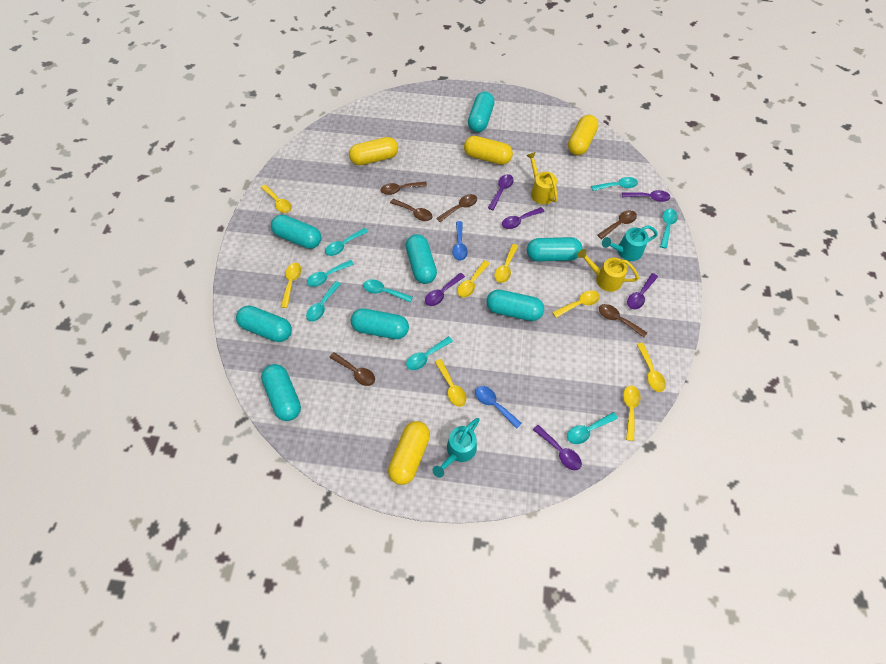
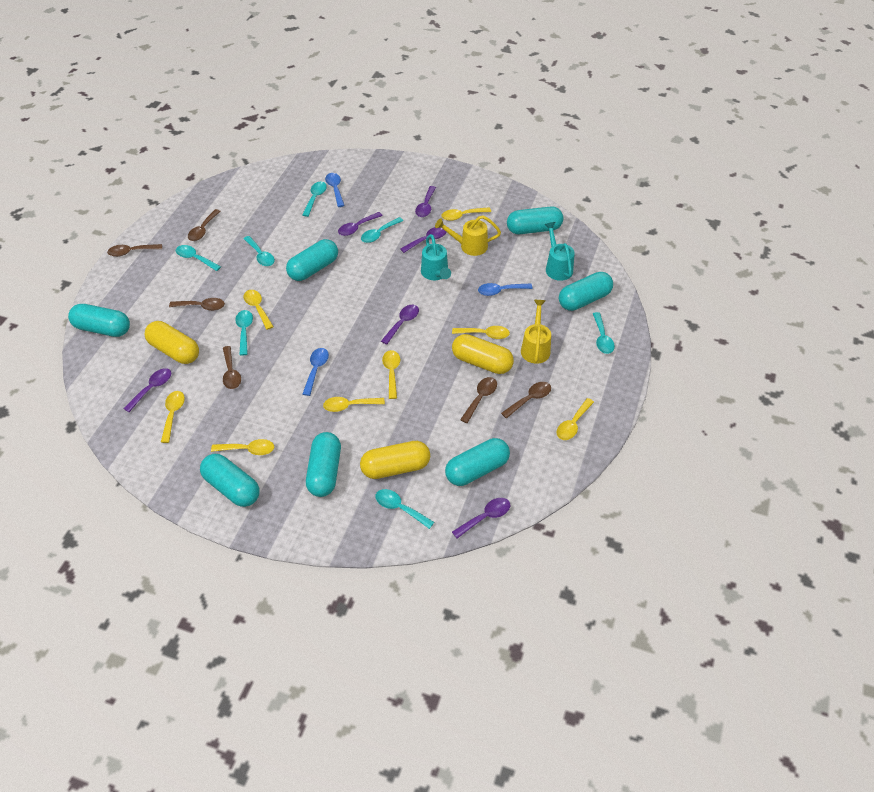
blue spoon: [452,221,468,261] [475,386,522,429] = 2 -> [303,348,329,396] [325,173,345,207] [478,283,533,296] = 3
turquoise capsule: [236,306,292,342] [261,364,301,421] [271,215,321,249] [351,308,409,339] [406,234,437,284] [468,92,494,132] [486,290,544,321] [527,237,582,262] = 8 -> [68,304,130,337] [200,454,260,507] [286,239,338,281] [306,432,341,497] [445,438,510,486] [507,206,563,234] [559,272,613,311] = 7
turquoise spoon: [306,281,341,322] [307,260,354,287] [325,228,368,256] [363,279,413,302] [406,336,453,370] [567,412,618,444] [591,177,638,191] [660,209,678,249] = 8 -> [176,245,221,271] [235,310,253,356] [244,236,275,266] [302,182,327,217] [361,217,403,243] [376,489,434,529] [593,312,615,354] = 7
yellow capsule: [349,137,398,165] [388,421,430,485] [464,136,513,165] [568,115,599,155] = 4 -> [145,321,199,364] [360,441,430,479] [452,334,514,374] = 3

